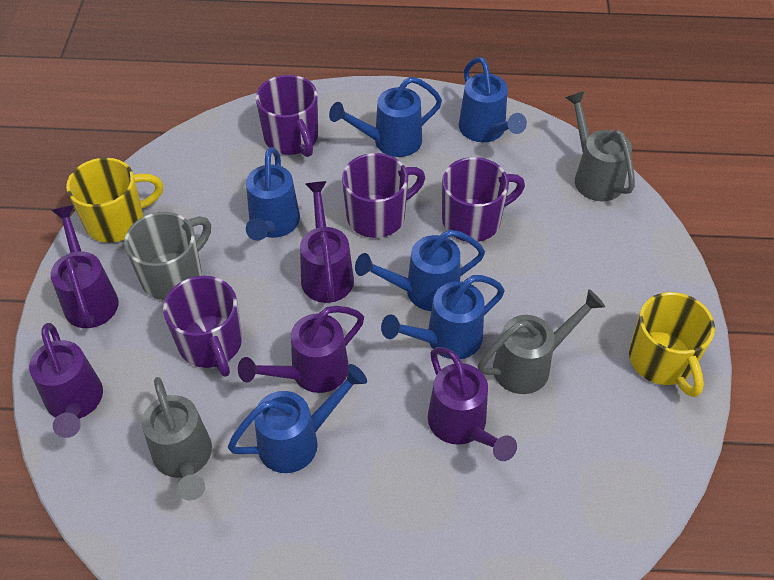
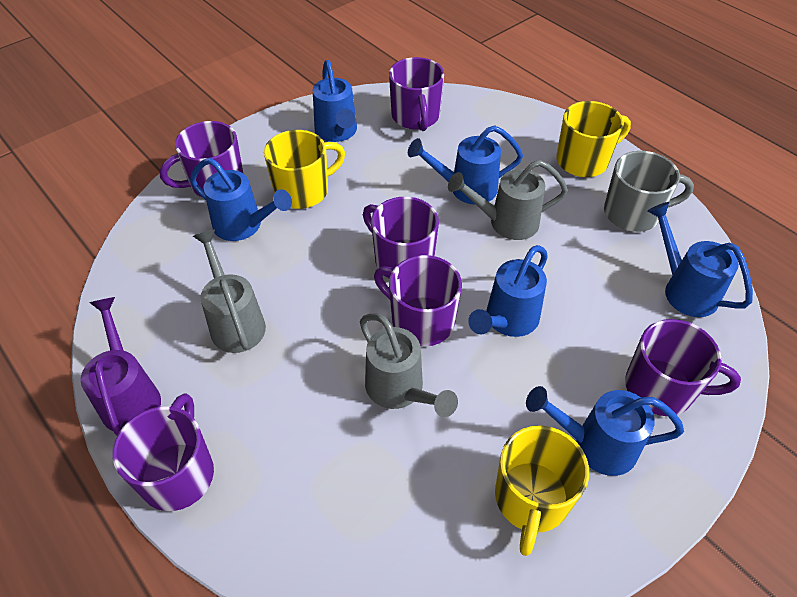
purple mug: [163,276,242,377] [256,75,318,157] [342,153,425,238] [442,157,525,242] = 4 -> [112,393,214,511] [160,121,243,198] [363,197,439,278] [374,255,462,346] [389,57,444,131] [625,319,741,416] = 6
purple watering can: [29,323,103,438] [51,205,119,328] [238,306,364,393] [300,181,354,303] [428,347,517,461] = 5 -> [80,297,161,435] = 1
yellow mug: [66,158,163,243] [629,292,715,397] = 2 -> [264,130,345,209] [495,426,589,556] [556,101,631,177] = 3

